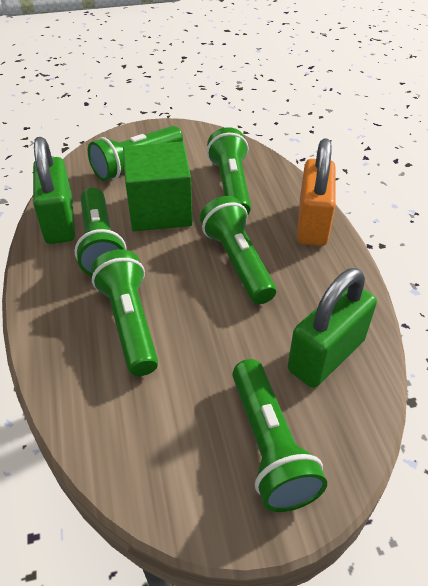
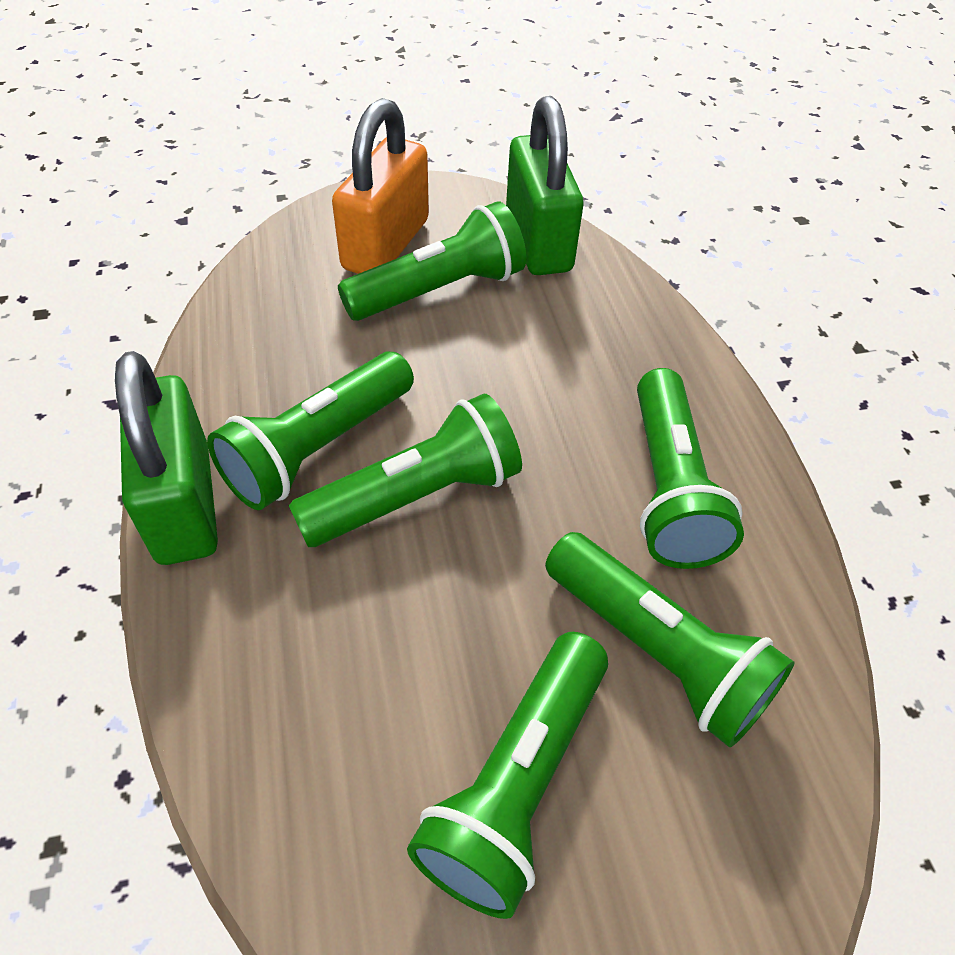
green cube: [123,142,193,231] = 1 -> none = 0

